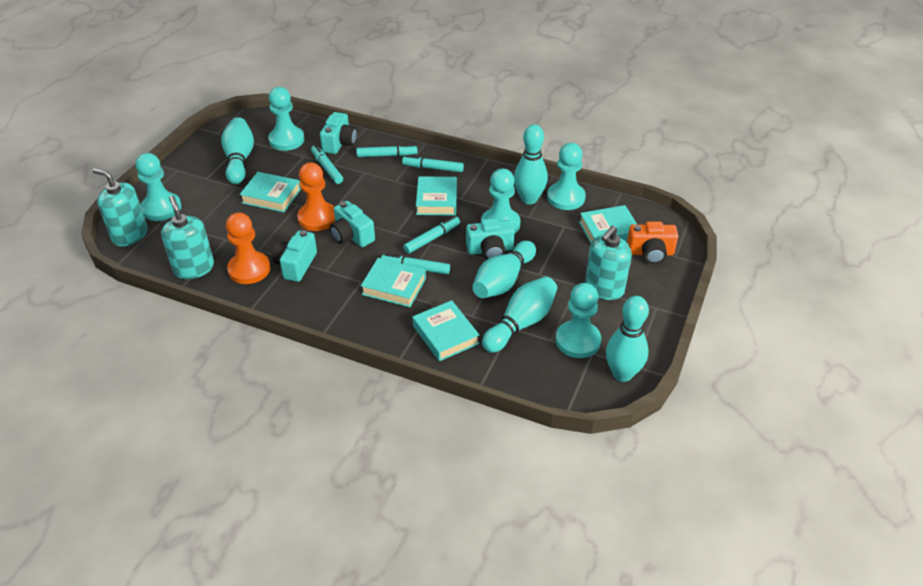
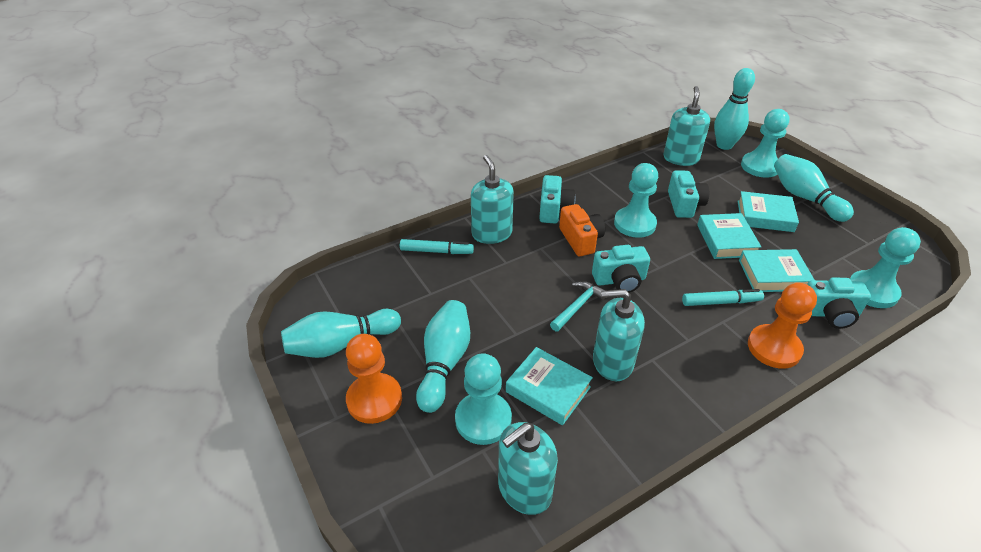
turquoise book: [240,172,301,212] [361,258,426,307] [412,300,479,361] [416,176,457,215] [579,205,637,243] = 5 -> [506,347,593,425] [697,213,761,259] [738,191,799,232] [739,249,815,292] = 4
turquoise bowling pin: [221,117,254,184] [472,241,536,298] [482,276,557,353] [514,124,548,205] [606,296,649,382] = 5 -> [281,309,401,358] [416,300,470,413] [714,68,755,150] [774,154,854,222] = 4
turquoise hammer: none = 0 -> [550,281,607,332] = 1
turquoise marker: [311,145,343,184] [356,144,418,157] [381,254,450,275] [402,155,464,172] [403,216,460,254] = 5 -> [400,239,474,254] [682,289,764,306] = 2
turquoise pawn: [135,153,181,221] [268,87,305,151] [481,168,521,234] [547,143,586,210] [555,283,601,358] = 5 -> [455,353,512,445] [614,163,658,238] [741,109,790,178] [850,227,921,308] = 4
turquoise soap dispenser: [93,168,148,247] [161,195,214,279] [585,226,632,300] = 3 -> [471,155,514,244] [498,422,558,515] [593,289,645,381] [663,86,710,166] = 4

